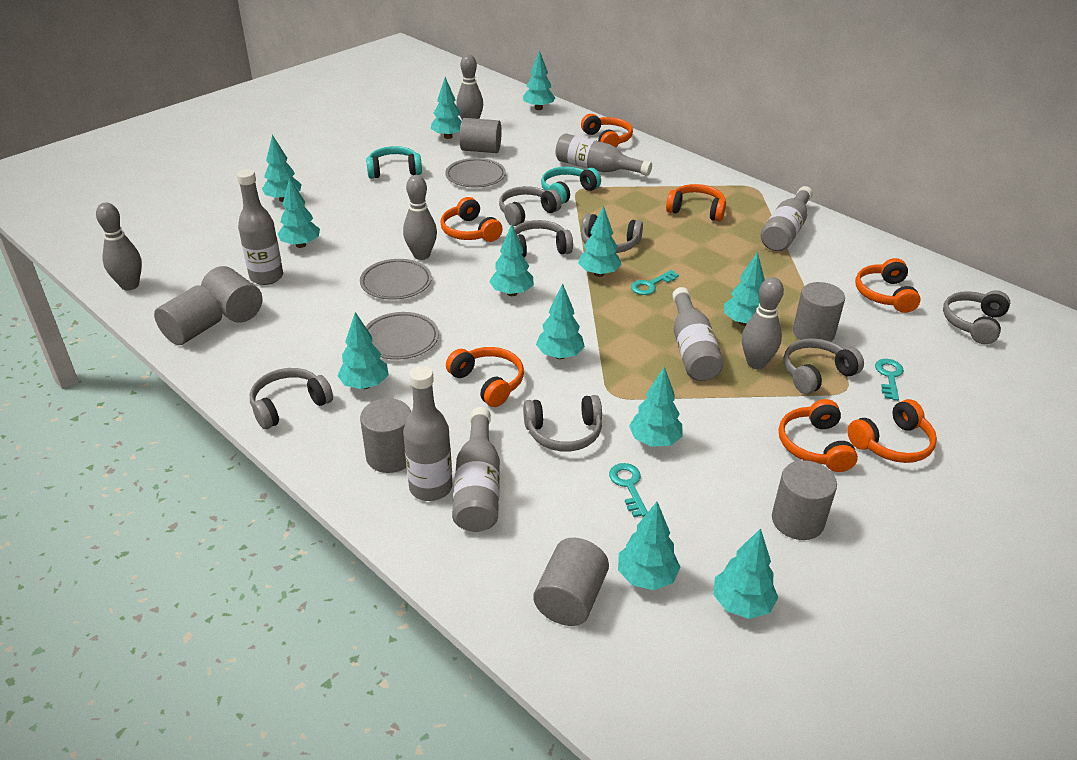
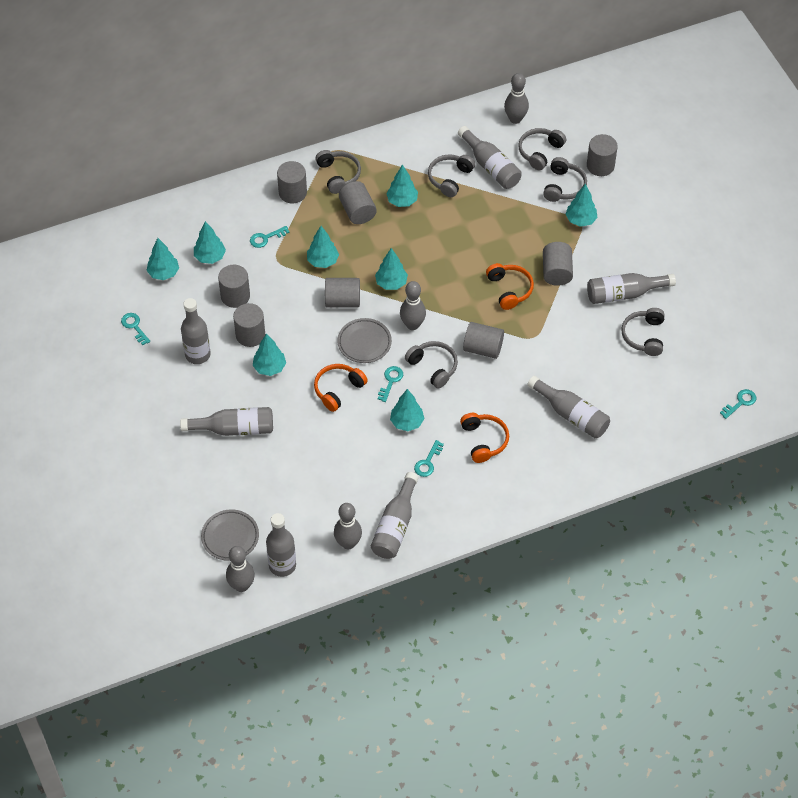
grey bottle: [237,169,283,285] [403,365,453,501] [452,407,500,532] [555,133,652,176] [672,287,724,381] [761,186,813,251] = 6 -> [180,407,273,436] [181,298,211,364] [266,513,296,577] [371,472,419,559] [458,126,522,189] [527,376,610,438] [587,273,676,304] = 7
grey cylinder: [154,285,222,345] [201,266,262,323] [360,398,411,473] [459,118,502,153] [533,538,609,626] [772,460,837,540] [793,282,845,342] = 7 -> [218,265,250,308] [233,303,265,347] [277,161,307,204] [325,278,360,307] [339,181,377,224] [463,322,504,359] [543,242,573,286] [587,134,618,176] = 8
grey headphones: [250,368,333,429] [499,186,562,226] [514,220,573,258] [523,395,602,452] [581,213,643,253] [784,338,864,394] [943,290,1010,344] = 7 -> [315,150,361,194] [405,341,458,389] [428,154,475,197] [518,128,566,170] [543,157,587,202] [621,308,665,356] = 6
grey plate: [360,259,432,300] [365,312,439,360] [445,158,506,188] = 3 -> [201,509,259,561] [337,318,392,363] = 2
orange headphones: [440,197,503,242] [446,347,524,407] [581,114,633,147] [666,184,726,222] [779,399,858,472] [847,399,937,463] [855,258,921,313] = 7 -> [314,364,368,412] [460,413,509,463] [486,263,534,310] = 3
turquoise headphones: [366,146,422,179] [541,167,601,204] = 2 -> none = 0
turquoise key: [609,463,648,517] [631,270,679,295] [875,359,904,401] = 3 -> [121,313,150,345] [250,226,290,248] [378,366,403,402] [414,440,444,477] [720,389,756,419] = 5
turquoise tree: [262,135,302,202] [278,178,320,248] [337,312,389,389] [431,77,462,139] [489,224,534,296] [523,50,555,110] [536,284,585,359] [578,205,622,277] [618,502,681,590] [629,367,683,447] [713,528,778,619] [724,252,765,326] = 12 -> [146,238,179,280] [194,221,226,264] [253,333,286,376] [307,226,339,268] [375,248,408,290] [386,164,418,207] [390,389,425,431] [565,184,598,227] = 8

